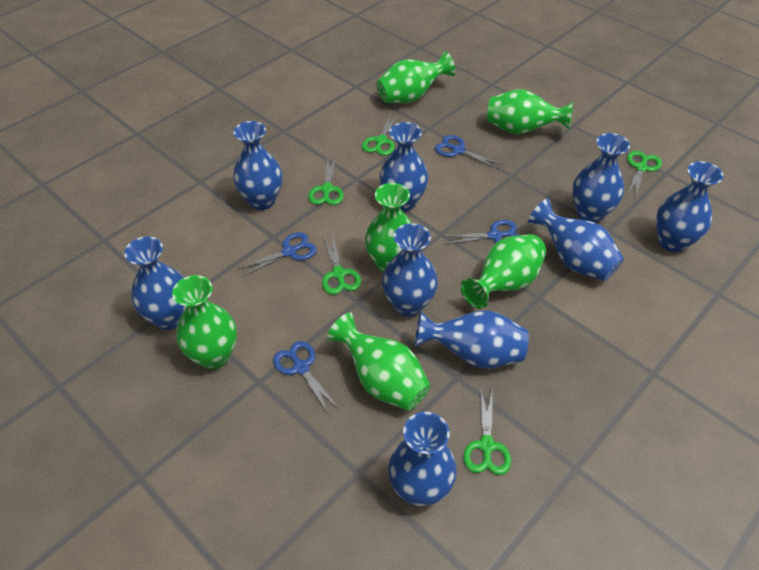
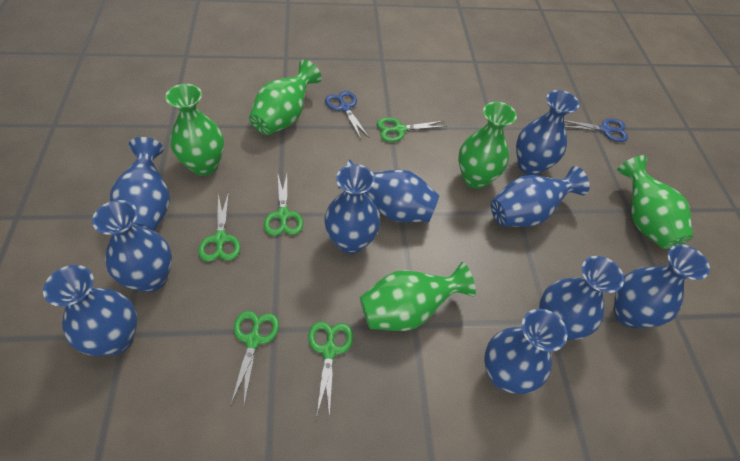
blue scissors: [237,232,317,277] [273,341,340,416] [435,135,503,169] [441,220,518,245] = 4 -> [325,91,369,139] [564,118,628,142] = 2
blue vase: [124,236,187,330] [233,121,282,210] [379,122,429,211] [382,223,438,317] [388,412,457,506] [415,310,529,369] [528,198,624,281] [572,133,630,223] [656,161,724,252] = 9 -> [43,265,137,356] [92,200,172,292] [110,137,170,231] [324,164,380,254] [339,159,439,222] [484,309,567,394] [491,166,590,227] [516,90,579,176] [539,256,624,340] [613,244,710,328] = 10
green vase: [172,275,237,369] [327,312,431,411] [365,183,412,273] [377,51,456,103] [461,234,546,309] [487,89,573,134] = 6 -> [165,84,224,176] [249,60,322,135] [360,262,476,331] [458,102,517,189] [617,155,693,249] = 5

